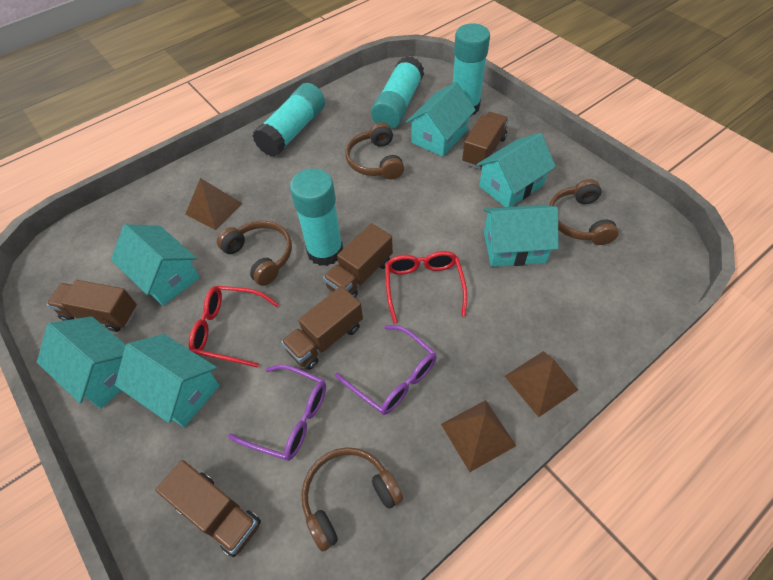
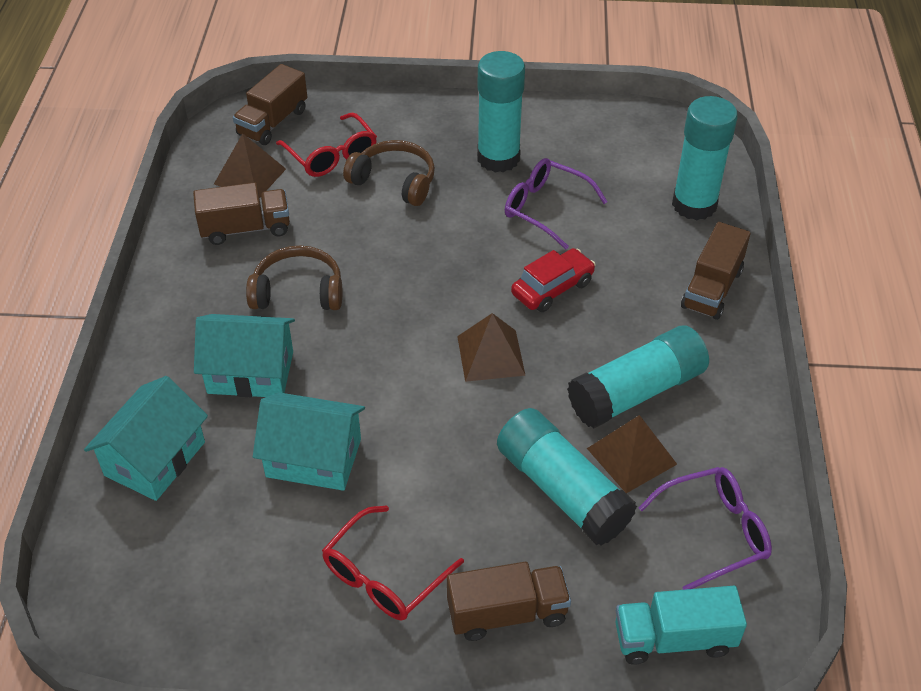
brown headphones: [217,220,292,286] [301,447,403,551] [345,123,404,179] [549,179,619,245] = 4 -> [246,245,342,310] [343,140,435,206] = 2
brown truck: [47,280,137,332] [156,460,261,557] [281,286,363,370] [323,223,393,298] [462,112,509,169] = 5 -> [193,182,290,245] [233,64,307,145] [447,562,571,641] [681,222,751,320] = 4
red car: none = 0 -> [511,248,596,312] = 1
turquoise house: [37,316,126,409] [111,224,200,306] [115,334,220,427] [406,82,476,157] [476,133,556,207] [483,205,558,267] = 6 -> [84,376,208,501] [194,314,295,397] [253,392,365,491] = 3
turquoise truck: none = 0 -> [615,586,747,665] = 1

